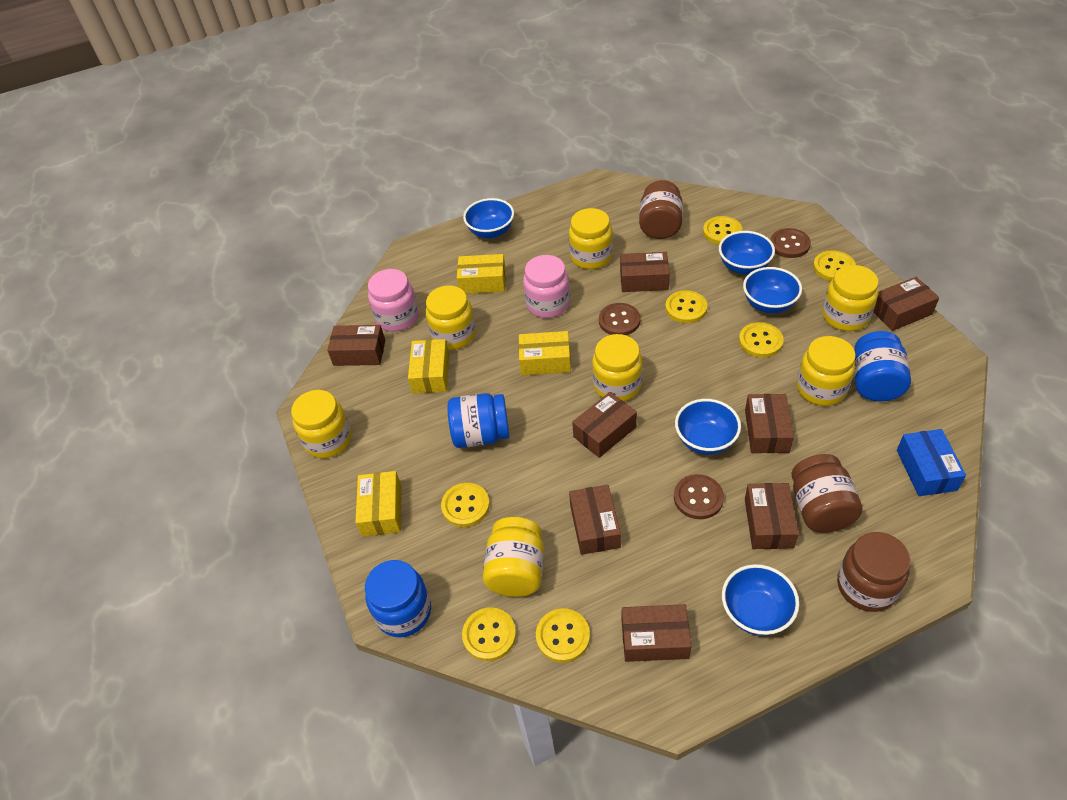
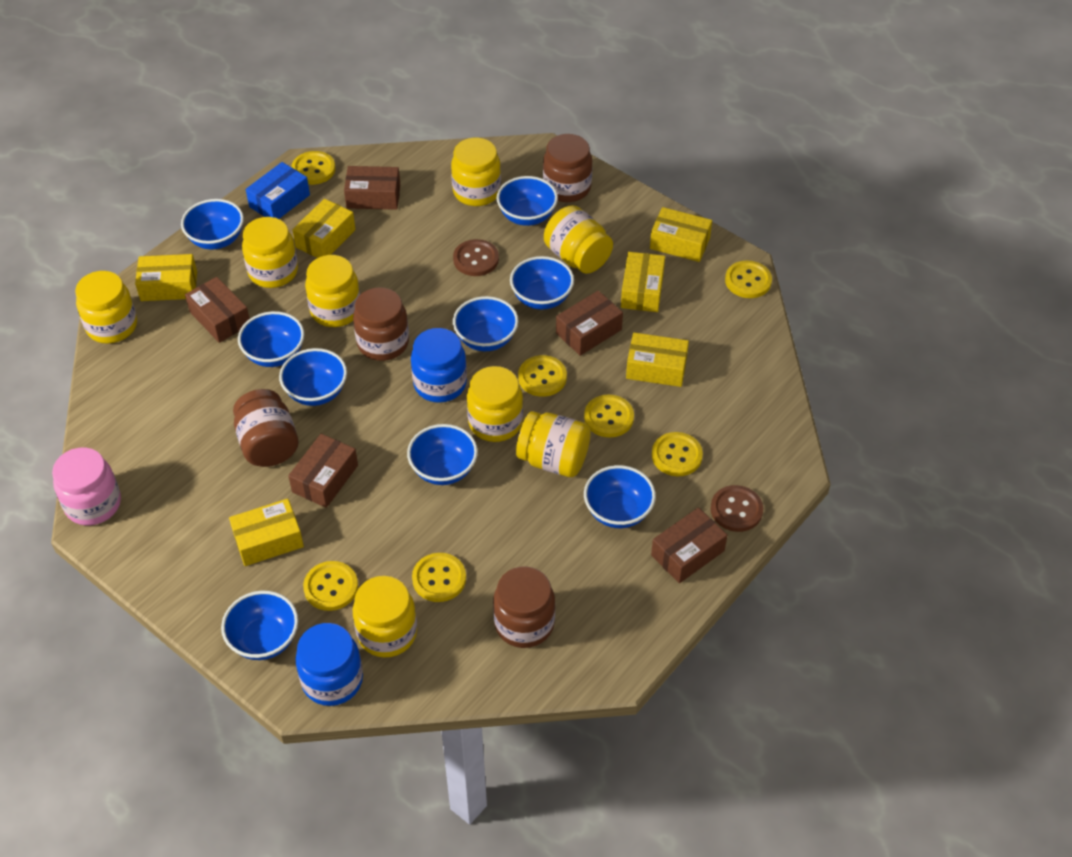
blue bowl: [463,198,514,239] [675,399,741,455] [719,231,775,274] [722,564,799,636] [743,267,802,313] = 5 -> [181,199,244,250] [221,591,298,660] [238,311,304,367] [279,348,347,406] [407,424,478,485] [453,296,518,351] [497,176,558,226] [510,256,574,310] [584,465,656,528] = 9
blue jar: [365,560,431,637] [447,393,509,448] [854,331,911,402] = 3 -> [296,623,363,706] [411,328,467,403] = 2
brown box: [327,325,385,366] [569,485,621,555] [572,392,637,458] [620,252,670,292] [622,604,691,662] [745,394,794,453] [745,483,799,549] [873,277,939,331] = 8 -> [185,277,250,343] [288,434,358,508] [344,166,400,210] [556,291,623,356] [651,507,727,583] = 5
brown button: [599,303,640,335] [674,474,724,519] [770,228,811,258] = 3 -> [453,239,499,276] [710,485,763,532] = 2
brown jar: [639,180,683,239] [791,454,863,533] [837,532,911,612] = 3 -> [233,389,299,467] [353,287,409,361] [493,567,555,648] [543,134,592,202] = 4
pink jar: [368,269,419,332] [523,255,570,318] = 2 -> [52,447,121,526] = 1
yellow box: [355,471,401,537] [408,339,449,394] [457,254,506,294] [519,331,571,376] = 4 -> [135,254,197,301] [229,499,304,566] [293,199,356,258] [621,252,665,312] [626,333,689,387] [650,207,712,262] = 6
yellow jar: [291,390,351,458] [426,285,476,350] [483,517,544,597] [569,208,613,269] [592,334,643,401] [797,336,856,406] [822,265,879,331] = 7 -> [75,271,137,344] [242,217,298,288] [305,255,360,327] [353,576,417,658] [451,138,501,206] [467,366,523,442] [516,411,591,477] [544,205,613,274] = 8

